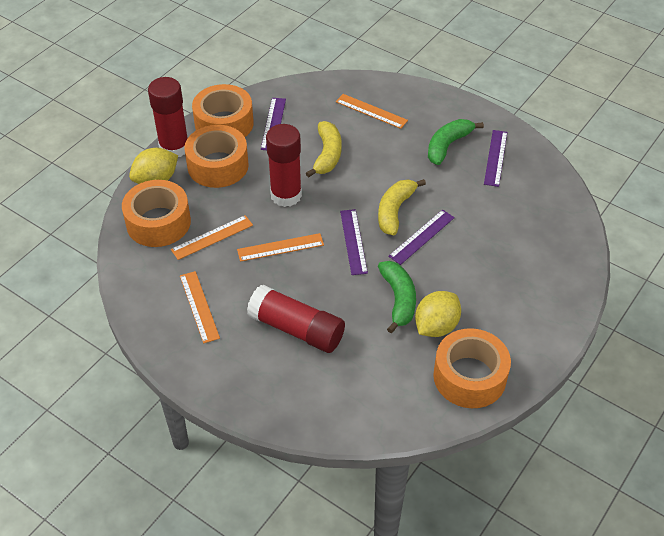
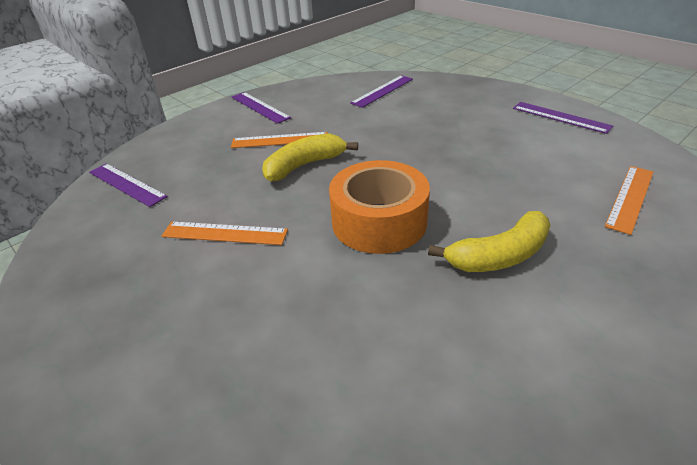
green banana: [378,261,416,333] [428,119,484,165] = 2 -> none = 0
orange ruler: [171,215,253,260] [180,271,220,344] [237,233,324,262] [336,94,408,129] = 4 -> [161,222,288,245] [231,132,328,148] [605,166,654,235] = 3
orange tape: [122,180,191,247] [184,125,249,188] [192,84,254,137] [433,328,511,408] = 4 -> [329,160,430,254] = 1
red glue stick: [148,77,187,157] [247,285,345,353] [266,124,302,207] = 3 -> none = 0
yellow lemon: [129,148,178,184] [415,291,461,337] = 2 -> none = 0

